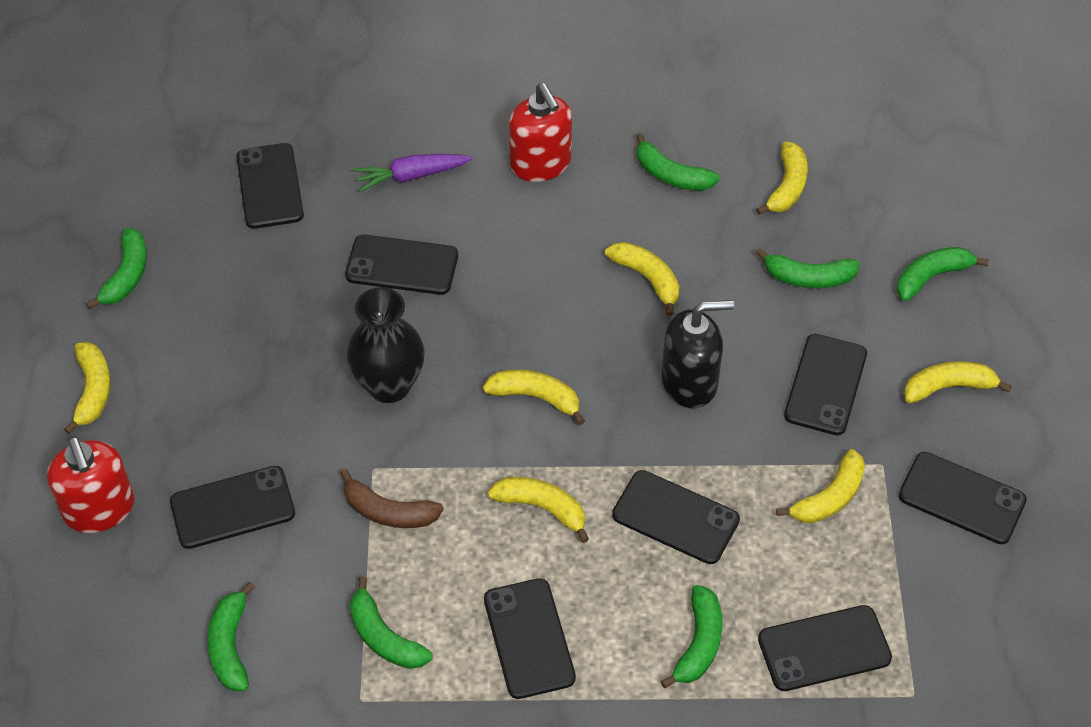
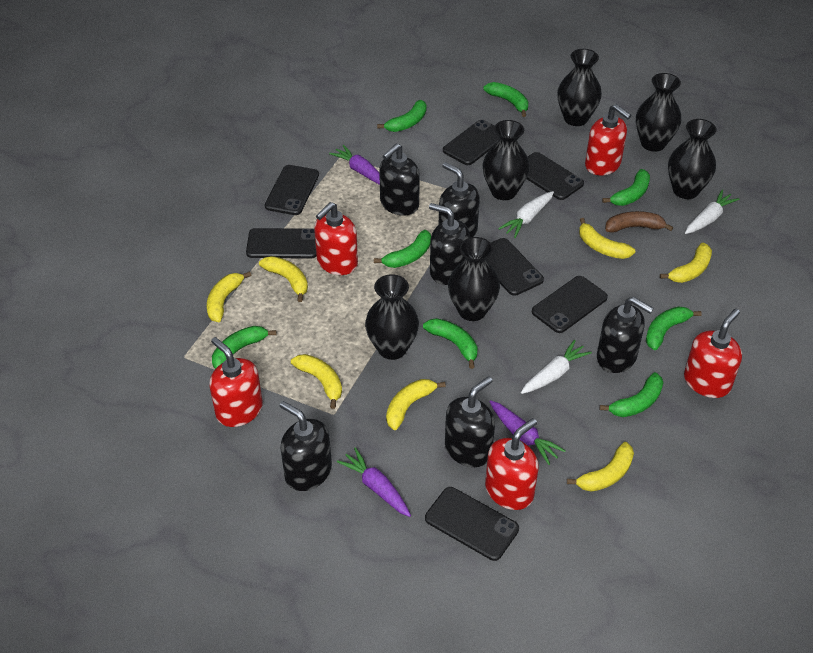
black phone: [170,466,295,549] [236,143,304,229] [345,235,458,295] [484,578,576,699] [612,470,740,564] [758,605,892,691] [784,334,867,435] [899,452,1027,544] = 8 -> [246,228,316,259] [265,165,319,215] [425,487,519,561] [443,120,499,165] [486,238,544,296] [526,152,584,200] [532,276,608,333] = 7
black soap dispenser: [661,300,734,408] = 1 -> [280,401,332,491] [379,143,420,216] [429,203,470,285] [439,162,480,238] [445,376,495,467] [597,297,654,373] = 6
black vase: [346,287,425,403] = 1 -> [365,274,419,360] [448,237,500,321] [482,120,530,200] [557,49,602,126] [636,73,681,152] [668,119,716,199] = 6
green banana: [86,228,147,309] [207,582,255,691] [349,577,433,669] [636,133,720,191] [661,585,722,688] [756,248,860,288] [897,247,989,301] = 7 -> [212,326,277,369] [374,230,431,268] [377,100,427,132] [423,318,478,369] [483,82,528,117] [600,372,663,417] [602,169,650,206] [646,307,702,350] = 8
purple carrot: [353,154,472,192] = 1 -> [329,145,380,185] [337,447,411,517] [489,400,566,465] = 3
red soap dispenser: [47,437,135,533] [509,83,572,182] = 2 -> [209,337,263,427] [314,202,358,275] [485,418,539,510] [585,104,631,175] [684,309,742,398] = 5
white carrot: none = 0 -> [498,191,554,238] [521,340,592,394] [685,190,739,234] = 3

